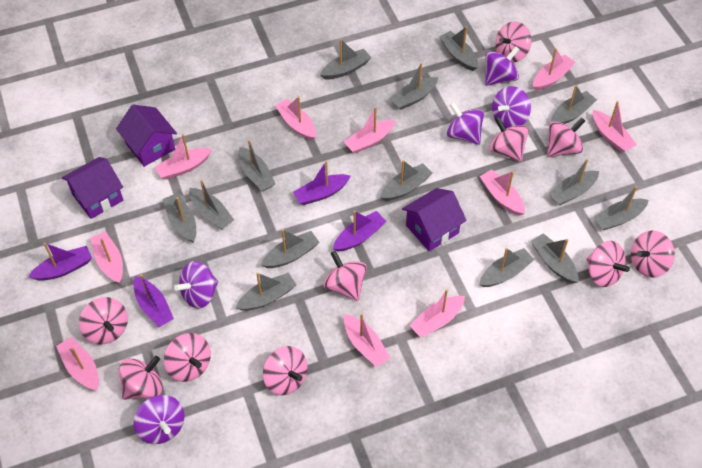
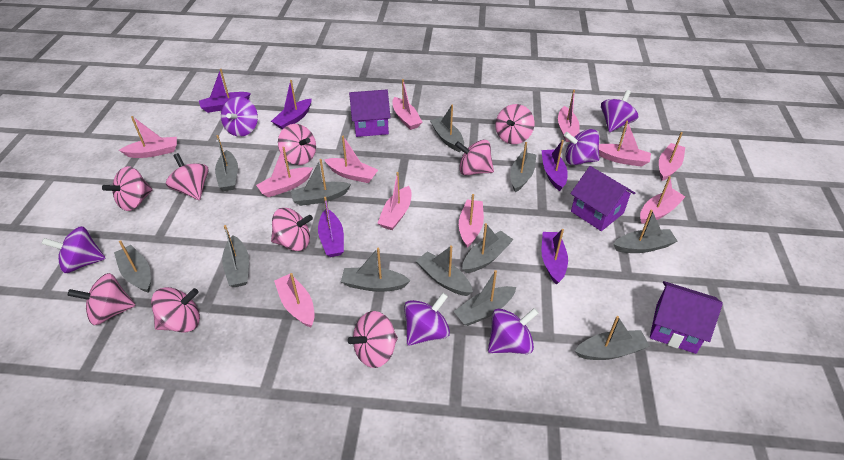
grey boat: [163,193,196,243] [189,180,234,230] [235,272,296,311] [238,140,276,191] [261,229,319,268] [320,39,371,79] [380,160,433,201] [390,63,438,110] [439,26,478,71] [479,248,534,287] [531,233,578,283] [548,159,599,205] [551,85,597,124] [594,186,649,230] = 14 -> [114,240,151,293] [215,135,238,191] [222,225,249,287] [291,159,351,206] [341,248,411,292] [416,245,473,296] [430,105,464,152] [454,270,516,326] [462,223,514,273] [510,142,536,192] [575,316,650,360] [613,209,677,253] = 12
pink boat: [56,337,99,390] [90,231,123,284] [155,134,212,179] [275,96,316,140] [344,107,396,153] [344,313,390,367] [409,289,465,338] [480,169,525,216] [533,48,576,91] [593,101,637,153] = 10 -> [119,116,177,158] [256,147,313,197] [274,273,315,327] [324,136,378,183] [377,172,411,230] [392,79,422,130] [459,194,484,248] [558,90,580,142] [599,121,651,167] [640,176,685,224] [659,132,685,181] = 11
pink spinning top: [79,297,128,344] [119,356,163,400] [164,333,211,382] [263,346,308,395] [324,251,367,301] [489,117,529,162] [495,21,532,63] [547,117,585,157] [586,241,630,287] [631,231,675,278] = 10 -> [67,273,136,325] [102,166,153,211] [151,287,200,332] [166,153,209,200] [271,208,313,251] [278,124,316,165] [348,311,398,368] [455,140,494,176] [495,104,534,144] = 9
purple boat: [28,243,92,281] [133,274,174,327] [293,161,351,205] [333,211,387,252] = 4 -> [199,69,251,113] [271,80,312,129] [318,197,344,257] [541,140,568,191] [541,229,568,284] = 5
purple spinning top: [134,395,185,444] [174,261,218,309] [447,102,484,145] [485,47,520,86] [492,86,531,128] = 5 -> [41,226,106,273] [221,97,258,137] [404,293,450,346] [488,308,539,354] [564,129,600,165] [601,90,638,132] = 6

